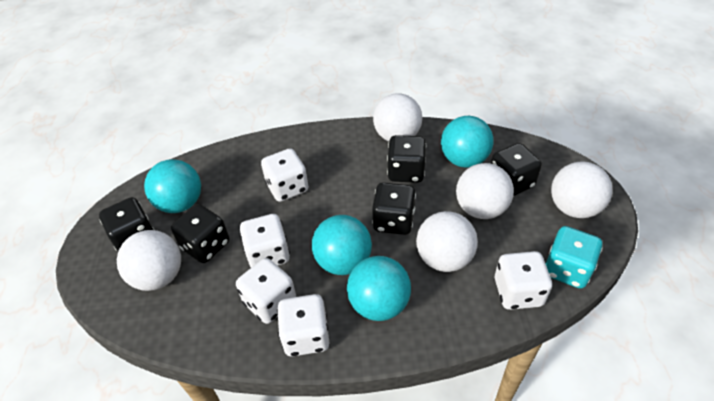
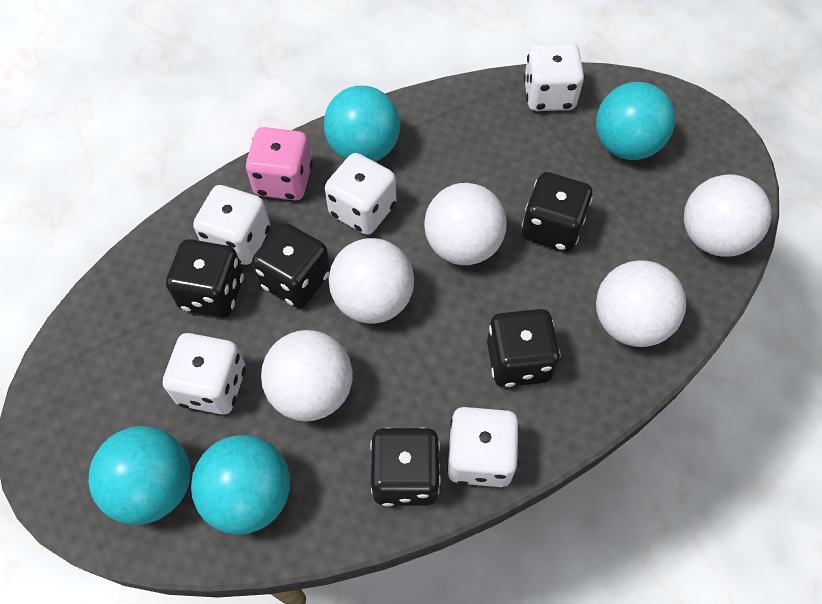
pink dice: none = 0 -> [245,127,312,201] = 1
turquoise dice: [546,226,603,288] = 1 -> none = 0

